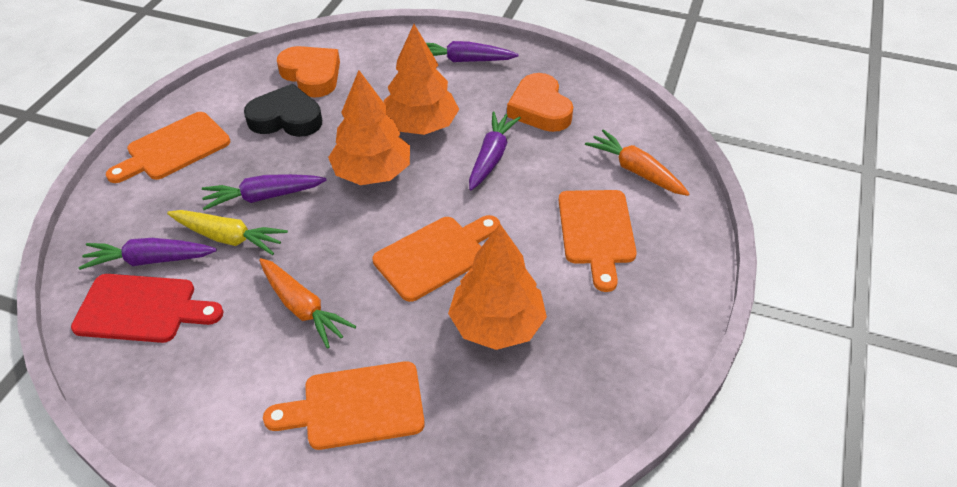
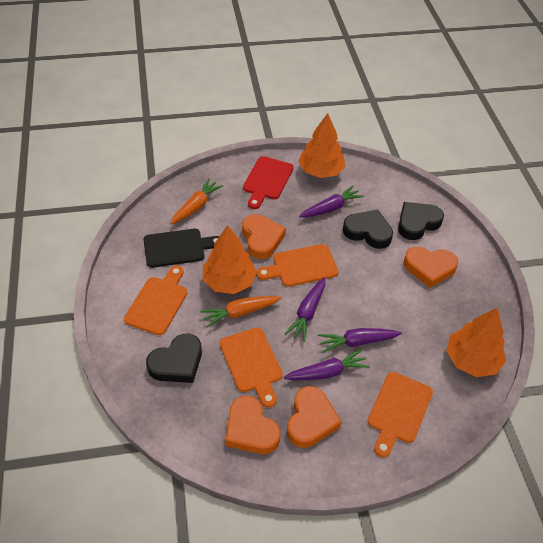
black cutting board: none = 0 -> [143,229,219,268] = 1
black heart: [244,84,322,137] = 1 -> [146,334,202,383] [343,209,393,249] [398,202,444,240] = 3
orange heart: [277,46,340,98] [507,73,573,132] = 2 -> [226,396,280,454] [242,214,286,259] [287,386,342,448] [403,247,458,288] = 4
yellow carrot: [167,210,288,255] = 1 -> none = 0

